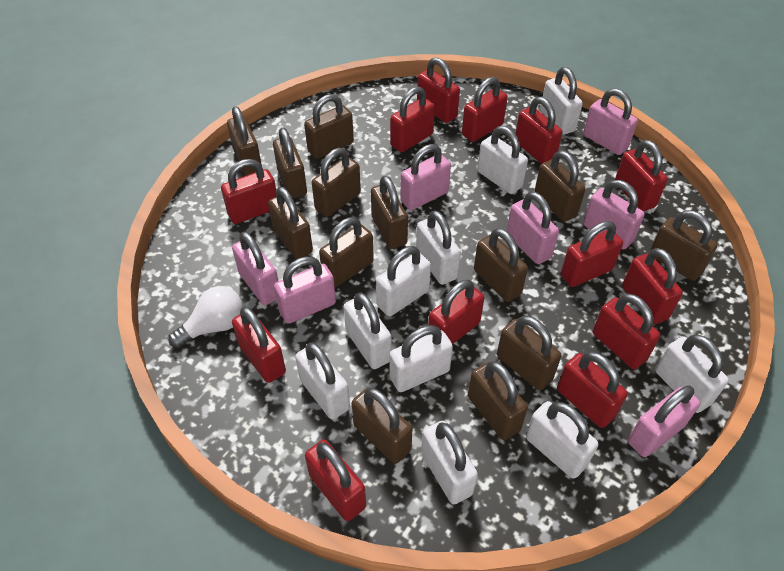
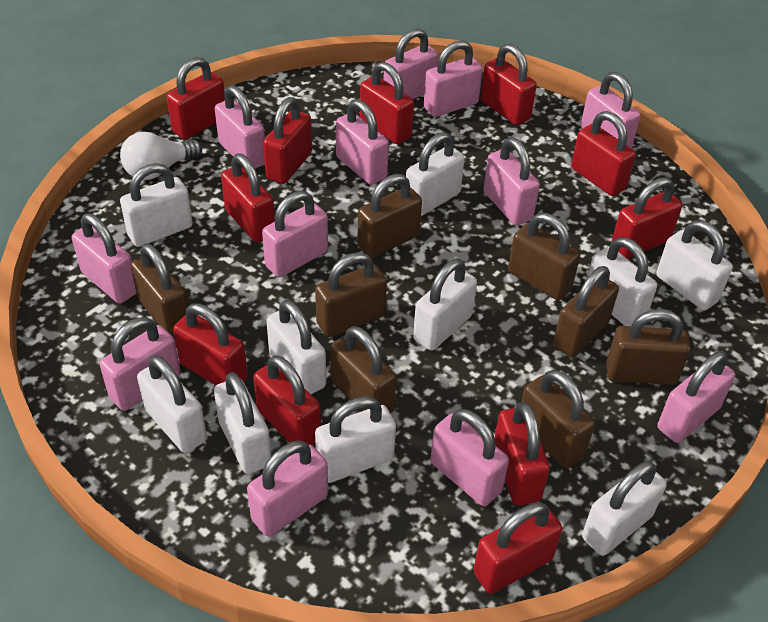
brown padlock: [227,106,262,176] [268,187,313,259] [273,128,307,199] [304,94,354,159] [312,148,361,217] [319,217,374,287] [352,388,413,464] [371,176,408,249] [468,361,528,440] [474,228,528,302] [497,316,561,390] [534,150,586,222] [649,210,718,281] = 13 -> [130,243,188,337] [315,252,387,337] [330,326,397,413] [357,174,422,258] [508,213,580,300] [521,370,595,468] [553,266,619,358] [606,309,691,385] = 8
pink padlock: [232,232,278,305] [274,257,336,324] [401,144,451,210] [507,191,559,264] [583,88,638,155] [583,180,645,250] [628,385,700,457] = 7 -> [72,213,136,303] [100,317,181,411] [215,85,265,169] [247,440,328,537] [262,191,328,277] [336,99,389,185] [383,29,438,99] [424,40,483,117] [430,409,509,506] [484,137,540,226] [581,72,641,148] [658,351,735,443] = 12
red padlock: [221,159,276,224] [232,307,286,383] [305,440,366,521] [390,86,435,152] [417,57,460,123] [428,280,484,344] [462,77,508,142] [515,97,563,164] [557,352,628,428] [561,221,623,287] [593,294,660,369] [615,140,668,211] [622,248,683,324] = 13 -> [167,57,225,140] [173,303,248,385] [221,153,275,243] [253,355,321,446] [263,97,312,184] [360,62,414,144] [473,502,563,594] [481,44,537,125] [495,402,550,506] [571,111,636,196] [611,177,682,259] = 11

